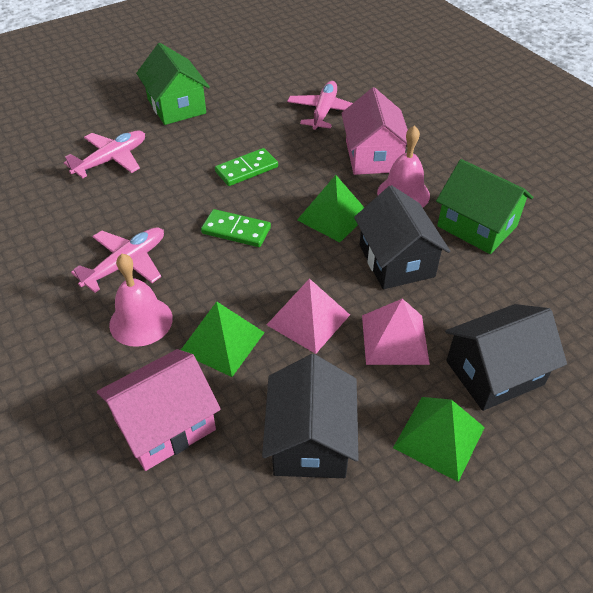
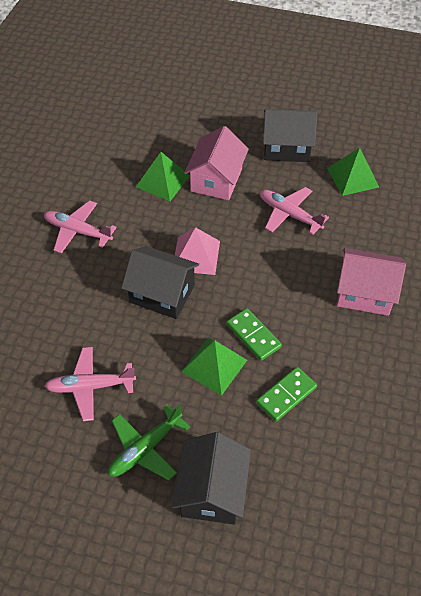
green house: [136,43,210,125] [436,159,533,254] = 2 -> none = 0
green plane: none = 0 -> [108,404,190,480] = 1
pink bell: [109,254,173,347] [377,125,430,208] = 2 -> none = 0
pink pyramid: [267,278,350,354] [362,298,430,365] = 2 -> [175,227,220,275] = 1

